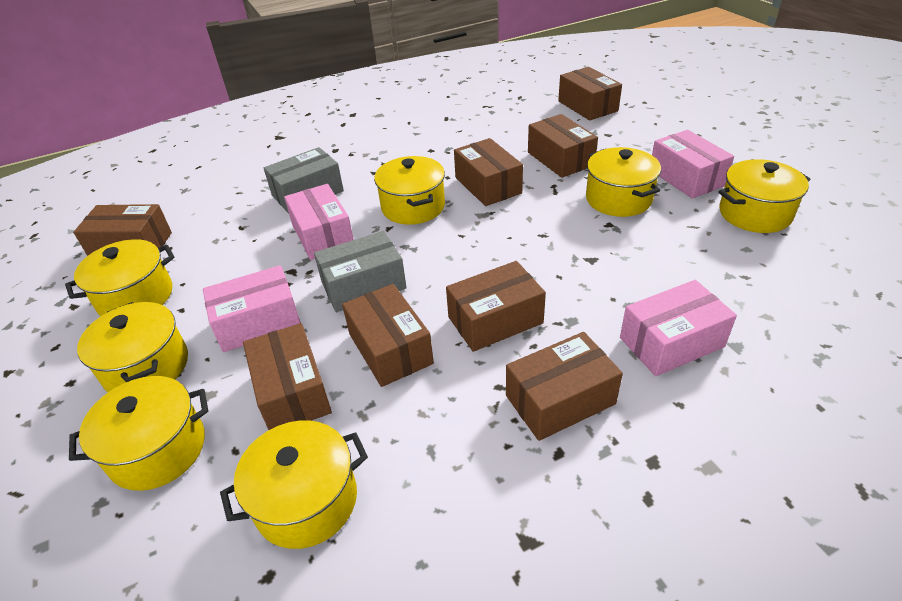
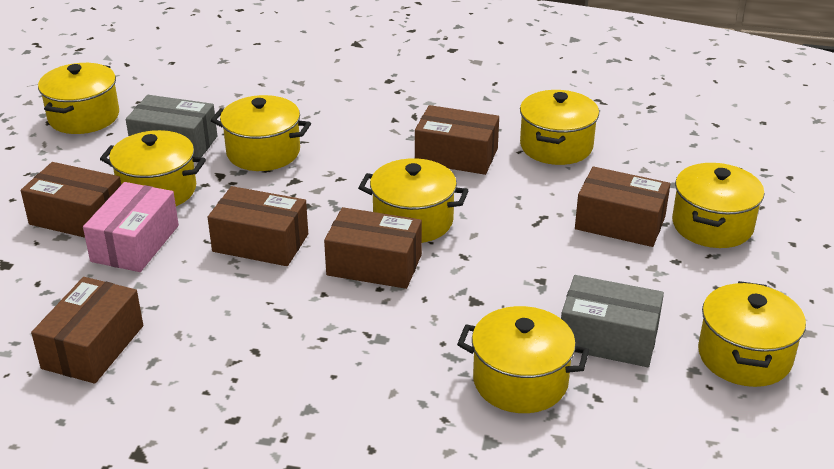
brown box: [73,204,172,256] [243,323,332,430] [342,284,434,387] [446,261,546,352] [454,138,523,206] [506,332,623,441] [528,114,598,178] [558,67,622,121] = 8 -> [21,162,121,238] [31,277,143,384] [208,186,308,266] [324,207,422,289] [415,105,499,175] [575,167,670,247] = 6
pink box: [203,265,301,352] [284,184,354,260] [620,280,737,376] [652,130,734,199] = 4 -> [83,182,179,272] = 1
yellow pot: [65,239,175,316] [69,376,209,491] [77,302,188,392] [220,420,368,549] [374,156,445,225] [586,147,661,217] [718,159,811,233] = 7 -> [38,63,119,134] [100,130,206,206] [211,95,311,171] [358,158,469,243] [457,306,589,413] [520,90,599,165] [672,163,764,248] [698,281,806,387] = 8

